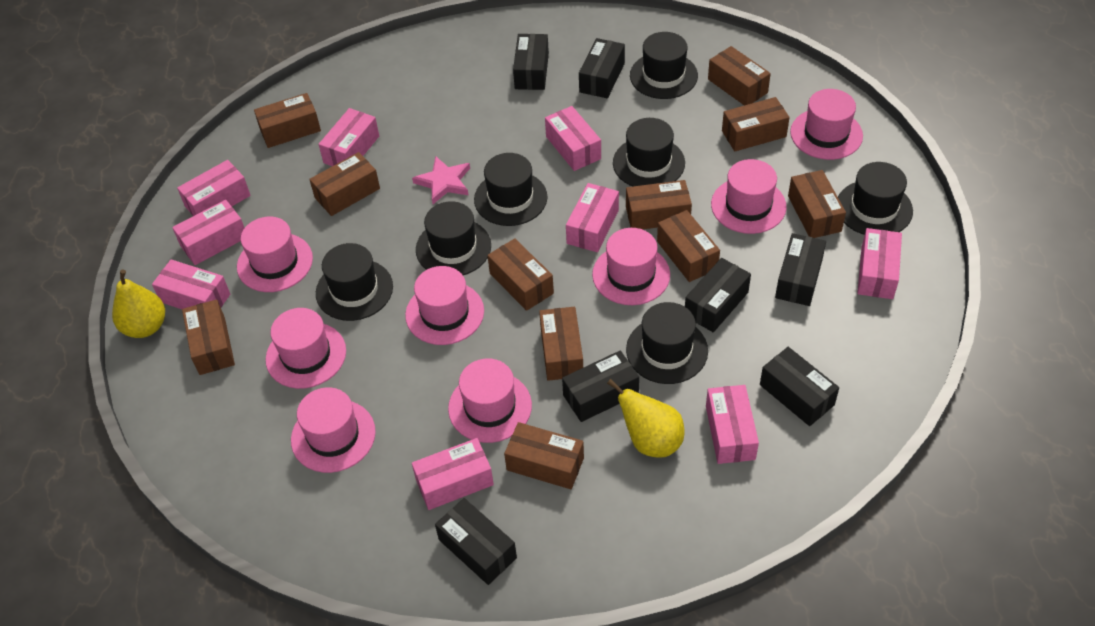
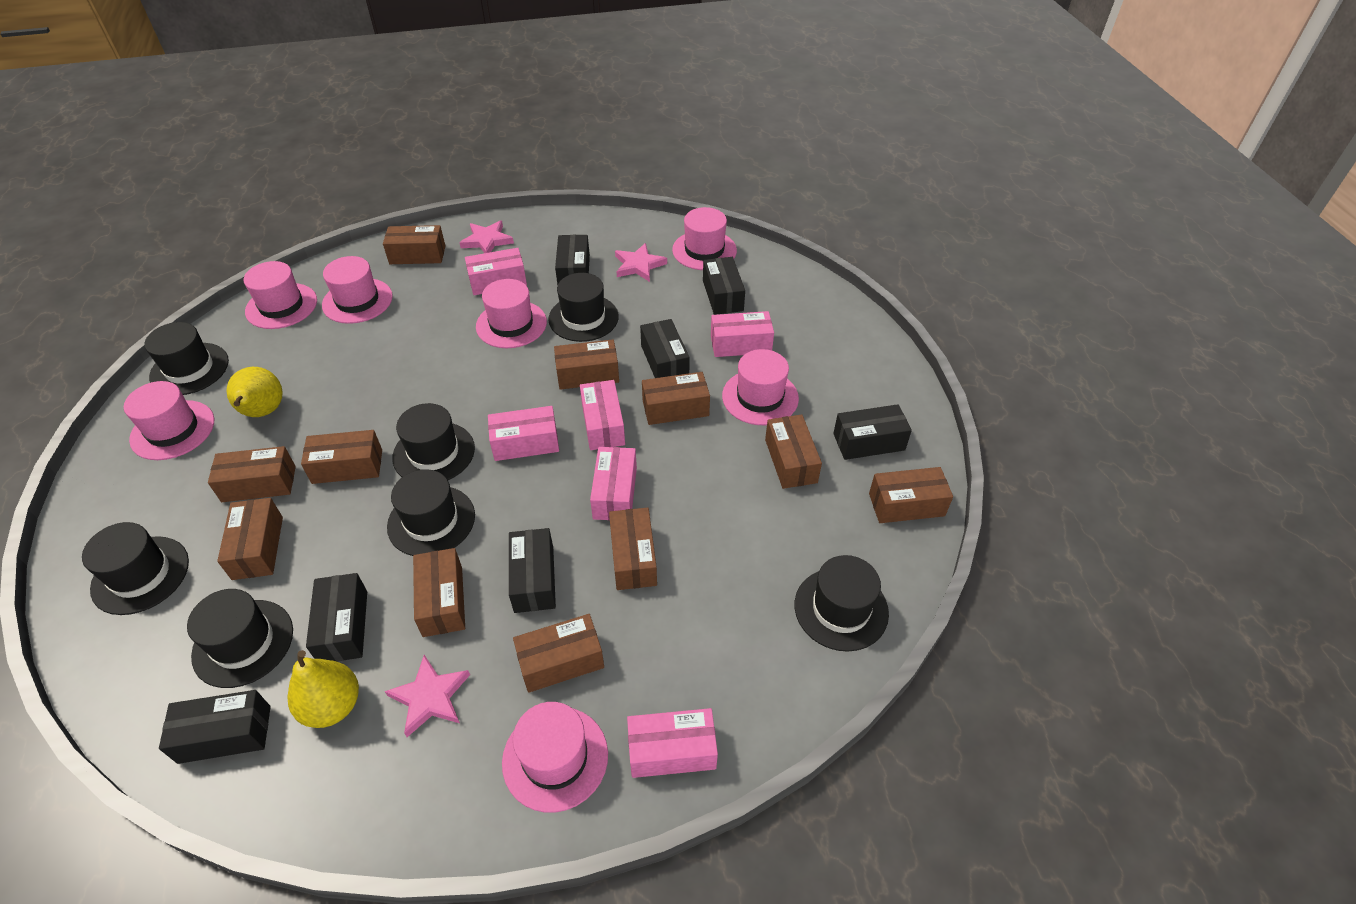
pink box: [152,259,230,309] [172,200,244,265] [177,160,251,216] [318,108,379,166] [412,438,494,510] [545,106,601,171] [566,183,619,252] [706,385,759,464] [857,228,902,299] = 9 -> [465,248,527,295] [488,406,559,461] [580,380,625,450] [590,447,637,520] [627,708,718,778] [711,311,774,357] = 6
pink hat: [237,216,313,292] [266,308,346,389] [291,387,376,473] [405,266,484,345] [448,358,532,443] [592,228,670,305] [711,159,787,234] [790,89,863,160] = 8 -> [124,381,214,460] [244,261,317,329] [322,256,393,324] [476,279,547,348] [502,702,608,813] [672,207,737,270] [722,349,799,425] = 7
pink star: [412,156,470,204] = 1 -> [385,655,470,737] [459,220,514,253] [615,243,667,282] = 3

